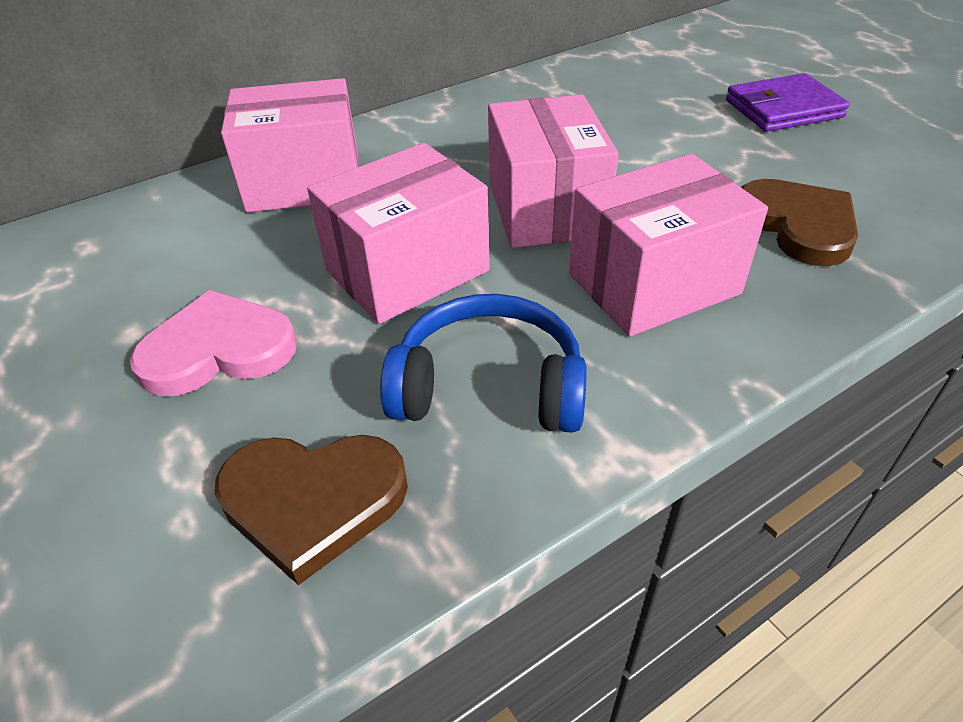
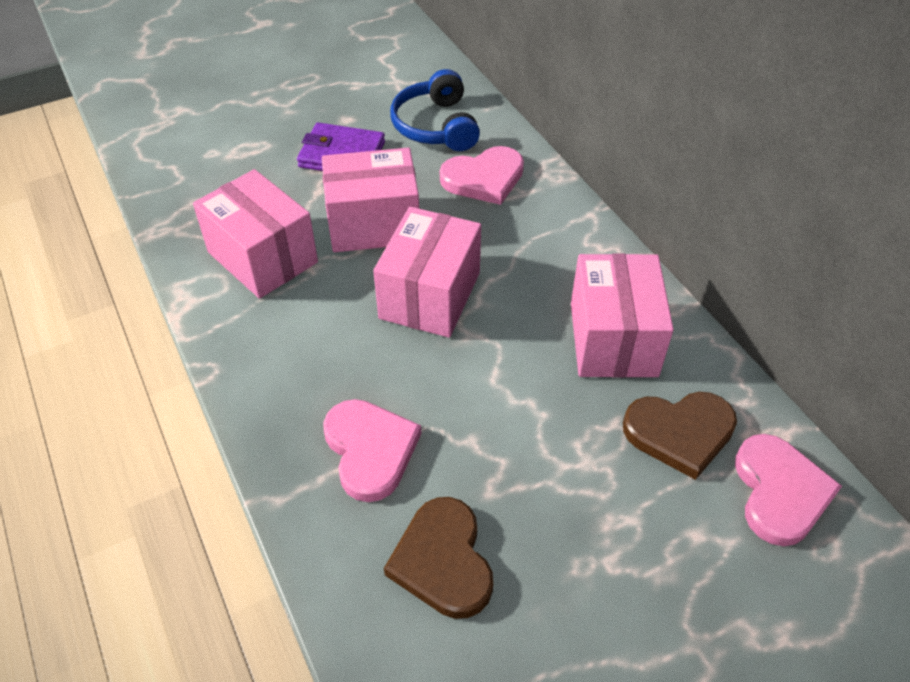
pink heart: [130,290,297,397] = 1 -> [323,399,421,502] [440,146,524,205] [735,434,842,546] = 3

